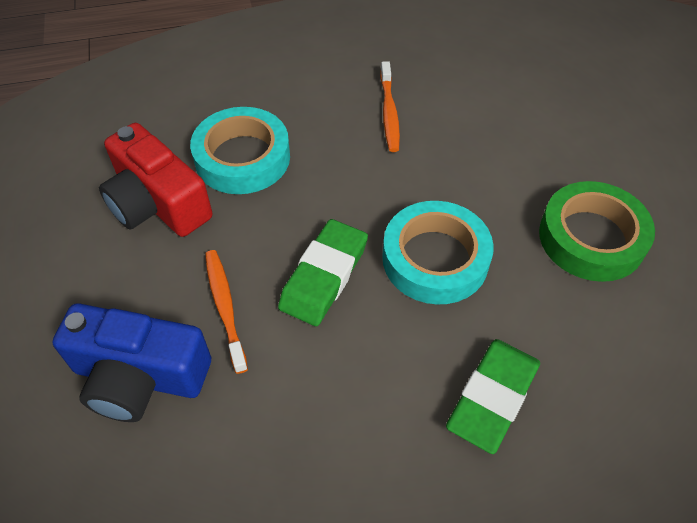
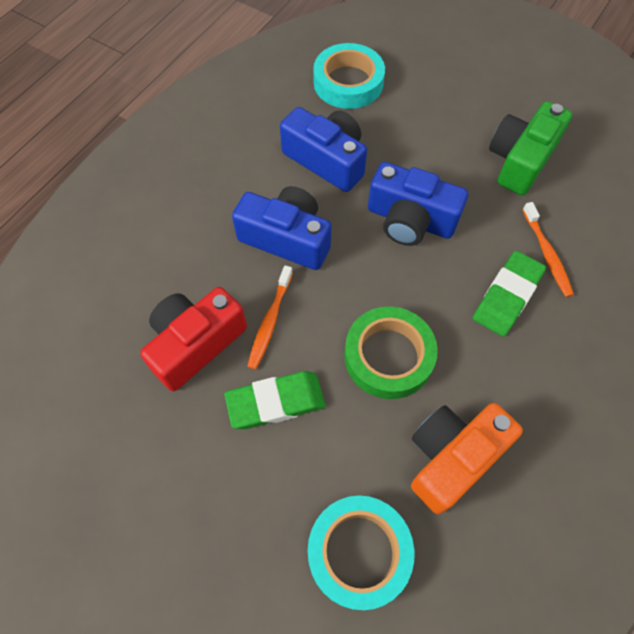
blue camera: [52,303,211,422] = 1 -> [232,186,331,270] [280,107,367,192] [368,162,468,246] = 3
green camera: none = 0 -> [489,101,572,195] = 1
orange camera: none = 0 -> [411,403,523,514] = 1

